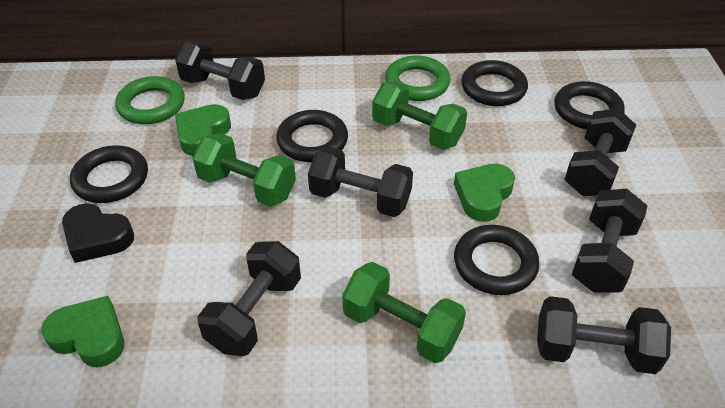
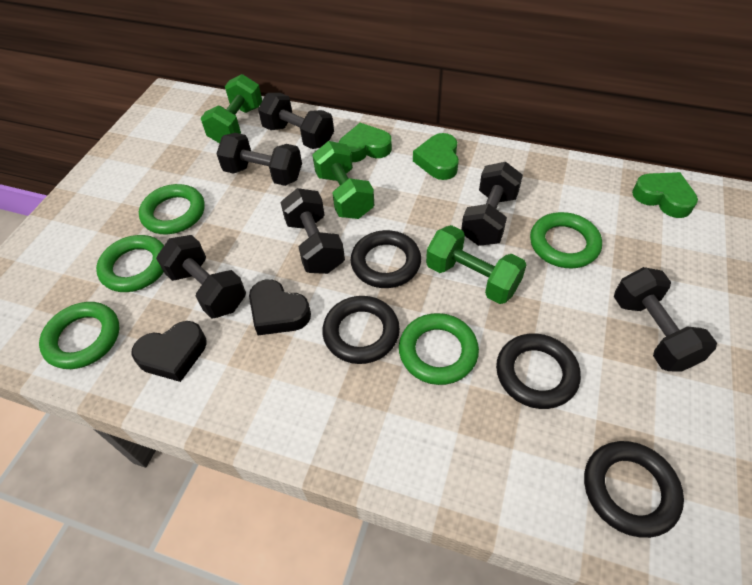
black heart: [62,203,134,263] = 1 -> [132,321,207,382] [249,279,311,335] = 2
black ring: [70,145,148,203] [276,110,348,162] [454,225,539,295] [461,60,528,106] [554,81,625,129] = 5 -> [322,296,400,364] [351,230,421,288] [496,333,581,409] [584,441,684,538] = 4
green ring: [115,76,185,124] [385,55,451,101] = 2 -> [39,302,119,369] [96,235,164,292] [139,184,205,234] [399,313,479,385] [530,212,602,269] = 5

